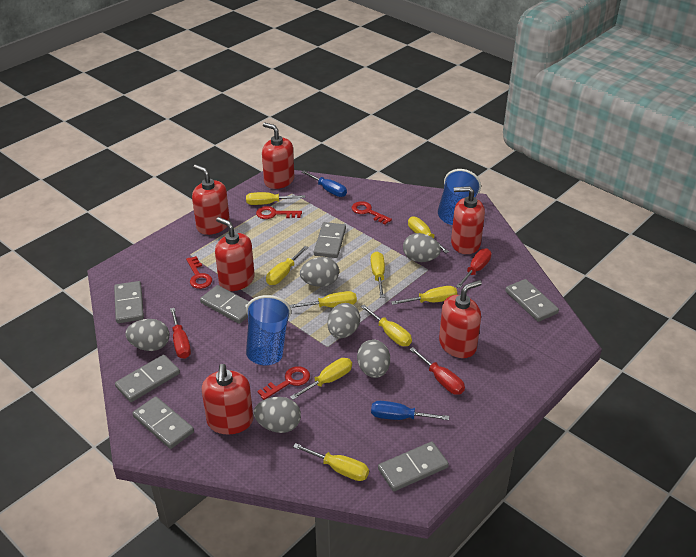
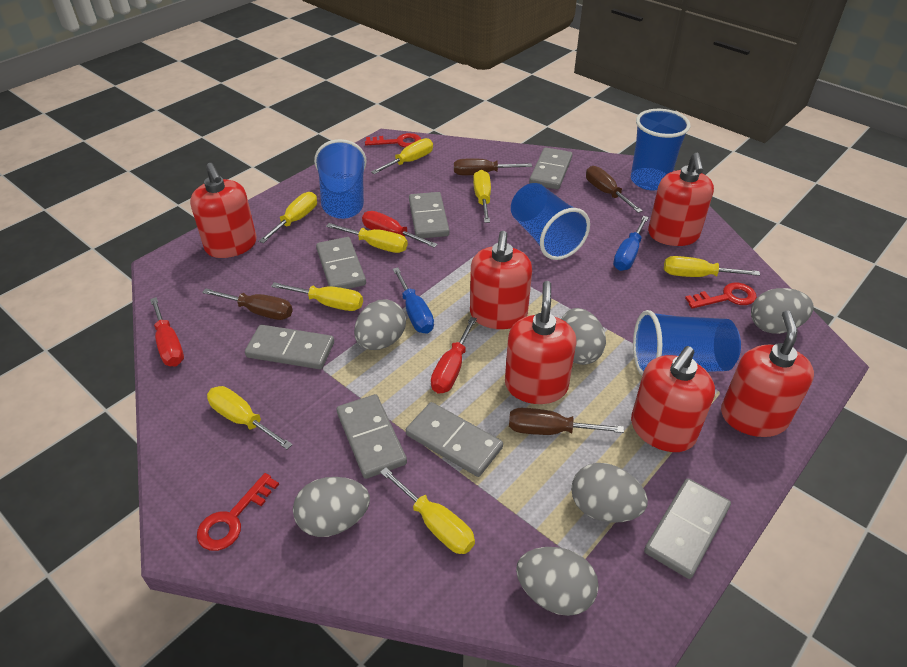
blue cup: [246,295,291,365] [438,169,481,225] = 2 -> [314,139,367,219] [511,183,590,260] [631,109,690,190] [633,310,741,376] = 4
brown screwdriver: none = 0 -> [202,288,293,320] [454,158,532,175] [509,408,624,435] [586,166,643,213] = 4
red key: [186,256,212,289] [256,206,302,219] [257,366,310,400] [352,201,392,224] = 4 -> [197,473,279,551] [365,133,421,147] [685,283,757,309] = 3
yellow screwdriver: [246,192,305,205] [266,246,308,285] [290,291,357,308] [290,358,352,400] [293,443,369,481] [360,304,412,346] [371,252,385,298] [391,286,457,305] [408,216,449,253] = 9 -> [207,386,293,449] [259,192,317,243] [271,282,363,311] [326,223,408,253] [371,138,433,174] [380,467,475,554] [473,170,491,223] [664,256,760,277] = 8

